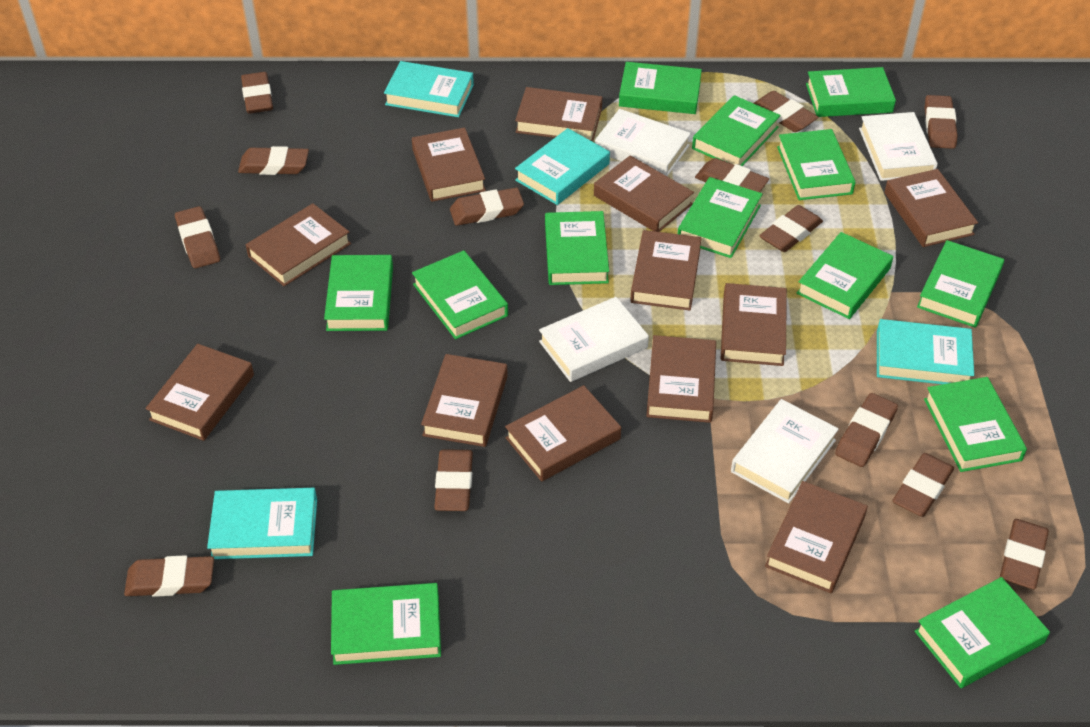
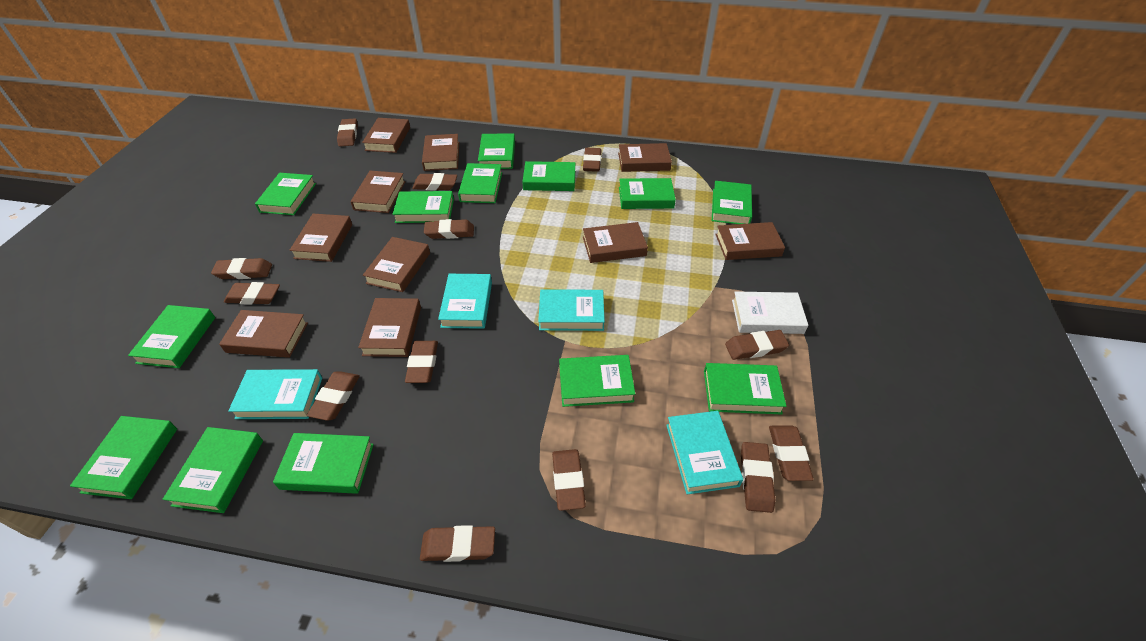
brown book: [145,344,254,441] [246,203,351,286] [412,128,486,202] [421,354,508,447] [505,385,621,481] [515,87,602,142] [594,155,694,232] [630,230,702,311] [646,335,716,423] [721,283,787,366] [765,481,868,593] [884,169,978,247] = 12 -> [219,310,308,358] [289,214,352,262] [350,171,406,213] [358,298,421,357] [362,118,410,153] [363,237,430,292] [422,134,459,171] [583,222,648,263] [618,143,672,172] [715,222,785,260] = 10
white book: [539,297,649,382] [595,109,691,176] [731,399,839,504] [859,112,938,181] = 4 -> [732,291,808,334] = 1

